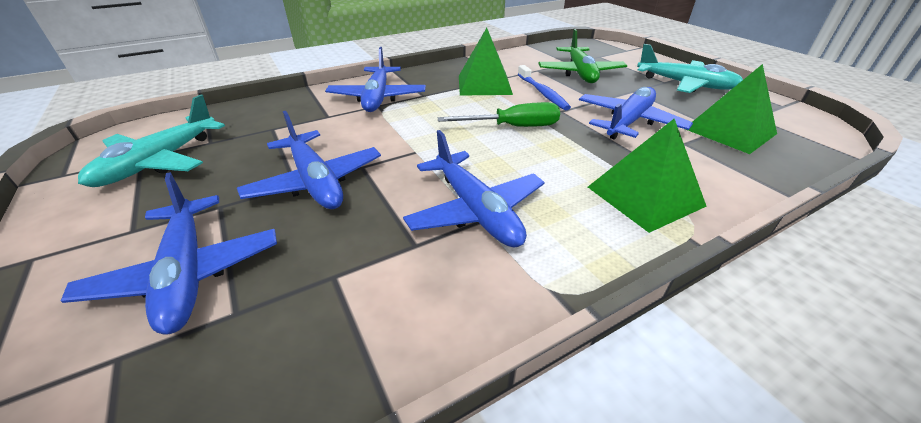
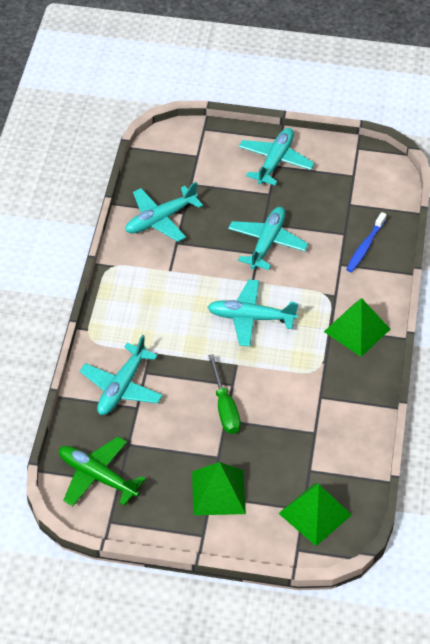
blue plane: [61,172,277,335] [237,111,381,209] [325,47,426,112] [403,130,545,247] [579,87,693,140] = 5 -> none = 0
turquoise plane: [78,95,225,187] [637,44,743,93] = 2 -> [80,335,163,415] [125,182,203,242] [207,279,298,347] [228,207,308,270] [239,128,314,186] = 5

